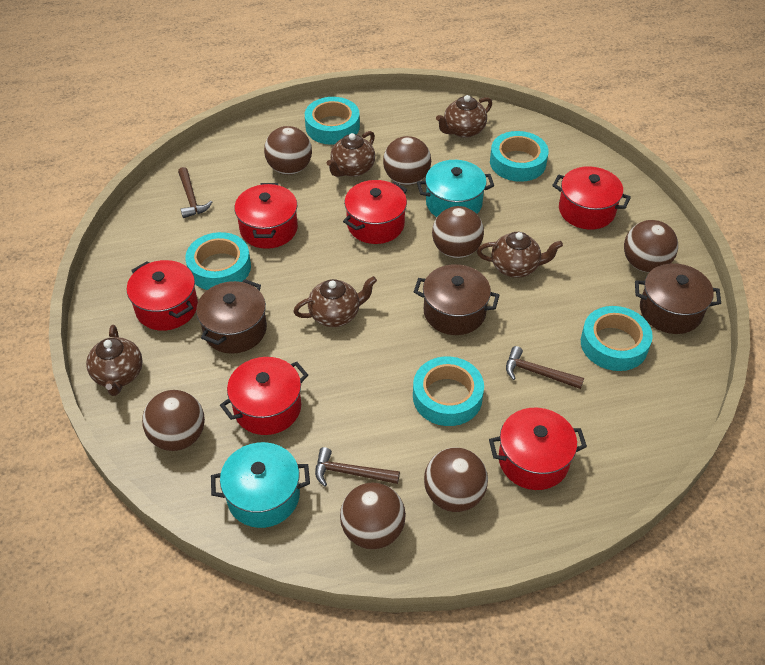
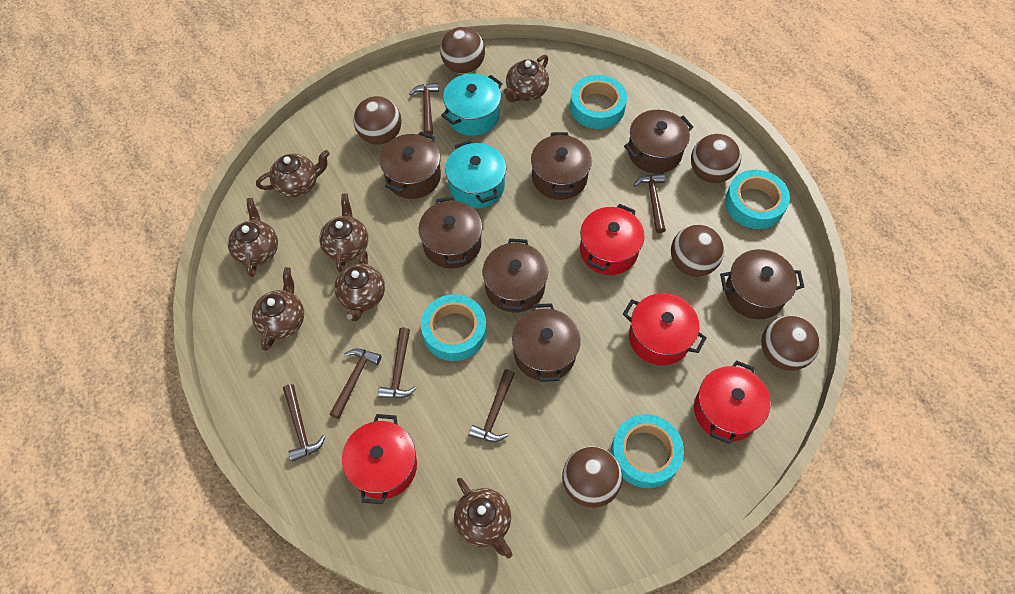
brown ball: [142,390,205,451] [264,126,312,175] [340,483,406,549] [383,136,431,185] [424,447,488,512] [432,206,484,258] [624,220,678,272] = 7 -> [353,96,402,145] [440,27,485,74] [562,446,622,508] [671,225,724,277] [691,134,741,183] [761,316,820,371] = 6
brown hammer: [178,167,212,218] [315,447,400,487] [506,346,584,389] = 3 -> [283,384,325,462] [329,349,381,419] [378,327,416,398] [409,83,439,135] [469,369,515,442] [634,173,666,233] = 6
brown pot: [196,279,267,354] [414,264,499,335] [635,263,721,334] = 3 -> [380,131,441,199] [419,197,482,269] [483,238,548,313] [512,303,581,382] [531,132,592,200] [624,110,693,173] [720,249,804,319] = 7
brown teapot: [86,325,143,396] [293,276,377,327] [327,131,375,177] [436,95,492,138] [477,232,563,278] = 5 -> [228,198,278,277] [252,267,304,351] [256,150,330,197] [319,194,368,272] [334,250,385,321] [454,478,513,558] [503,55,549,102] = 7
red pot: [127,260,198,331] [220,357,308,435] [234,183,298,249] [343,180,407,244] [489,408,587,490] [552,166,631,230] = 6 -> [342,414,417,504] [580,204,645,275] [623,293,707,365] [694,360,771,444] = 4
turquoise tape: [185,232,251,290] [305,97,360,145] [413,357,484,426] [490,131,549,182] [581,306,653,371] = 5 -> [421,294,487,361] [570,75,627,129] [611,414,684,488] [725,170,790,229] = 4

